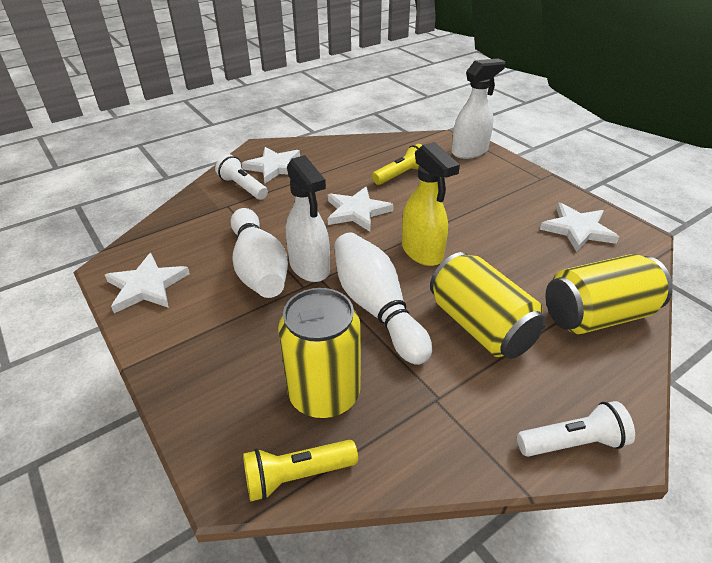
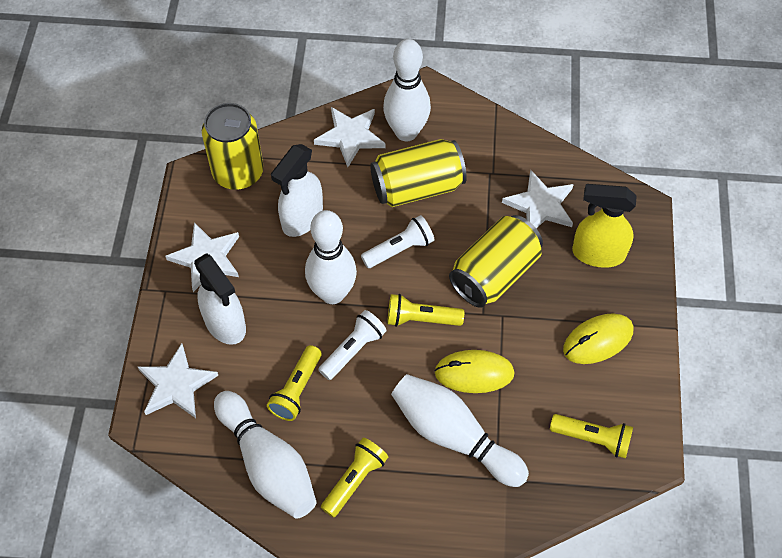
white bowling pin: [231,208,288,298] [334,232,432,365] = 2 -> [214,391,316,519] [305,210,357,304] [383,39,431,141] [391,374,529,487] = 4
yellow flashlight: [243,440,358,501] [372,144,422,185] = 2 -> [267,345,322,421] [321,438,388,518] [387,294,464,327] [550,414,633,458] = 4
yellow mouse: none = 0 -> [434,350,515,393] [563,314,633,364] = 2

